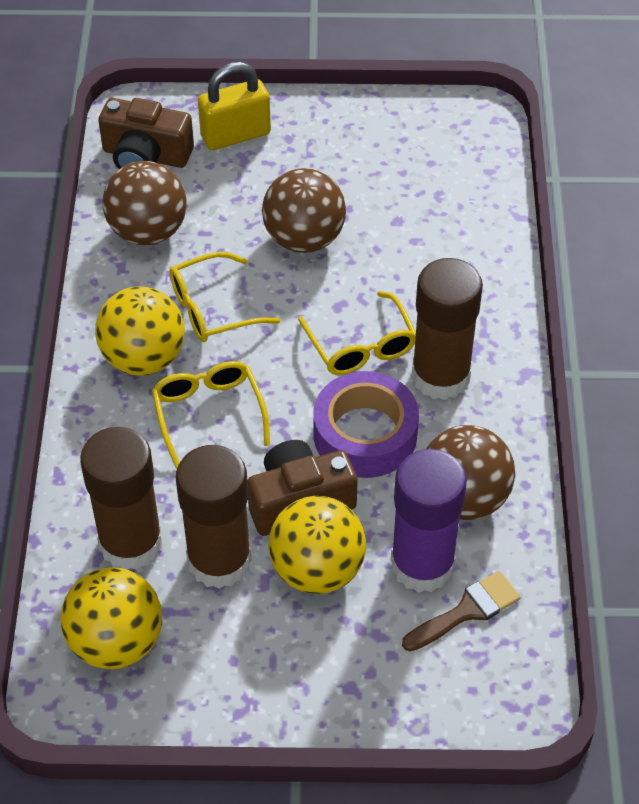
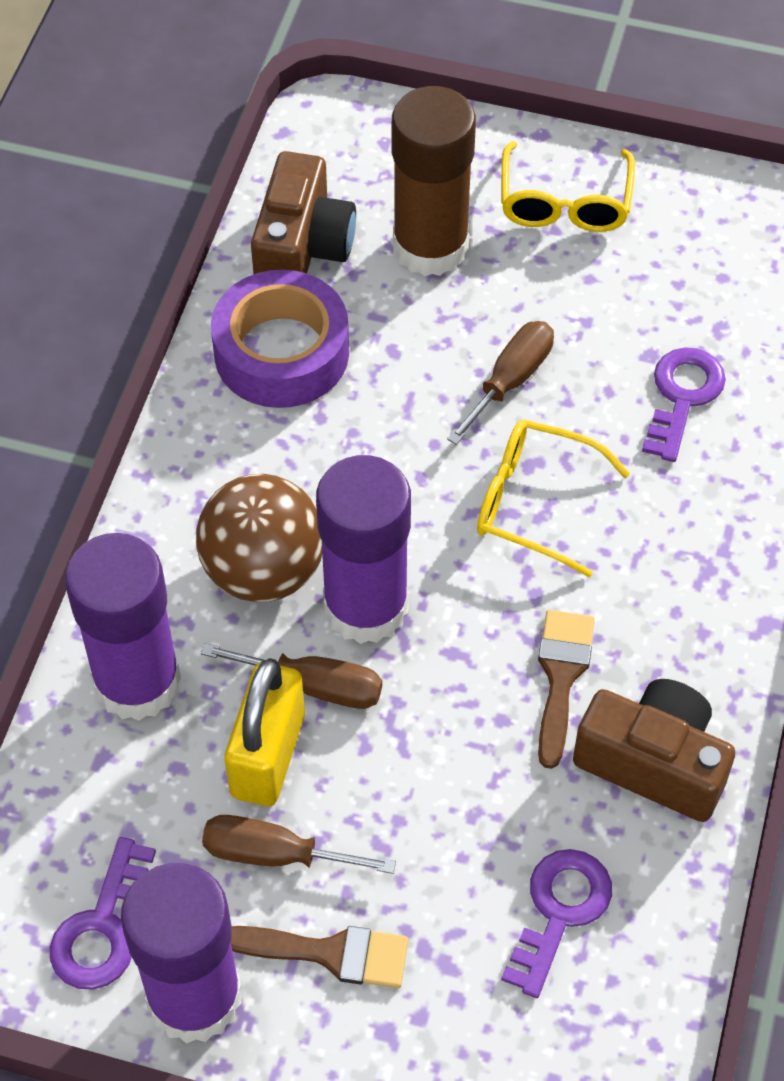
brown ball: [102,161,187,245] [262,168,346,253] [426,425,515,520] = 3 -> [196,474,322,602] = 1
brown brush: [402,571,521,651] = 1 -> [231,926,408,988] [538,610,595,769] = 2
brown glue stick: [80,427,162,570] [176,445,252,589] [411,258,483,400] = 3 -> [392,86,476,276] = 1
brown screwdriver: none = 0 -> [201,643,382,709] [202,815,396,874] [447,321,554,445] = 3
purple glue stick: [391,449,467,593] = 1 -> [65,533,181,721] [121,863,242,1044] [316,455,411,644] = 3
purple key: none = 0 -> [49,837,156,990] [501,849,612,998] [642,347,726,462] = 3
yellow ball: [61,567,162,669] [95,286,185,376] [268,496,366,594] = 3 -> none = 0
yellow glasses: [152,361,270,469] [169,252,281,342] [298,291,416,375] = 3 -> [477,419,630,577] [501,141,635,232] = 2

